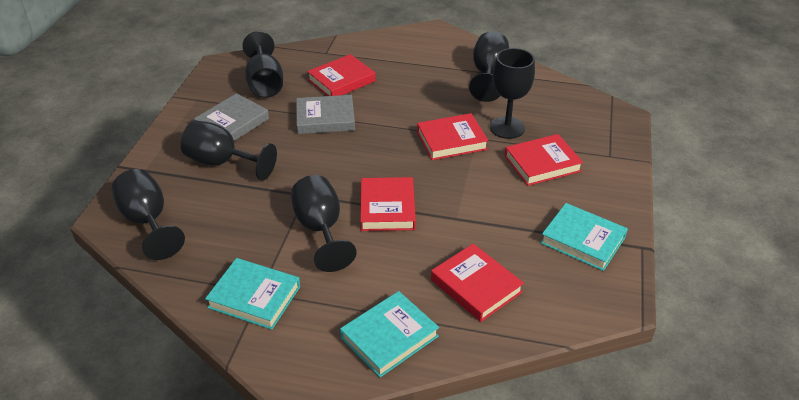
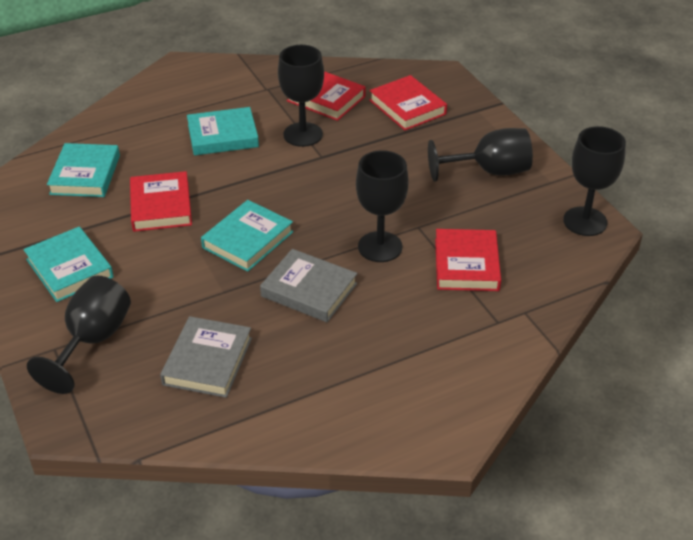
black goblet: [112,169,185,260] [181,120,277,180] [242,31,283,98] [291,175,357,272] [469,31,509,102] [490,48,535,139] = 6 -> [27,276,131,394] [278,45,324,147] [356,150,409,262] [428,128,533,182] [563,126,626,236] = 5
red book: [307,54,376,96] [360,177,416,231] [417,113,488,160] [431,244,524,322] [505,134,583,186] = 5 -> [130,171,192,232] [287,71,366,121] [369,75,447,130] [435,229,501,291] = 4
turquoise book: [205,258,300,330] [340,291,439,377] [540,203,628,271] = 3 -> [24,227,114,302] [47,143,120,197] [187,107,259,156] [201,200,293,272] = 4

